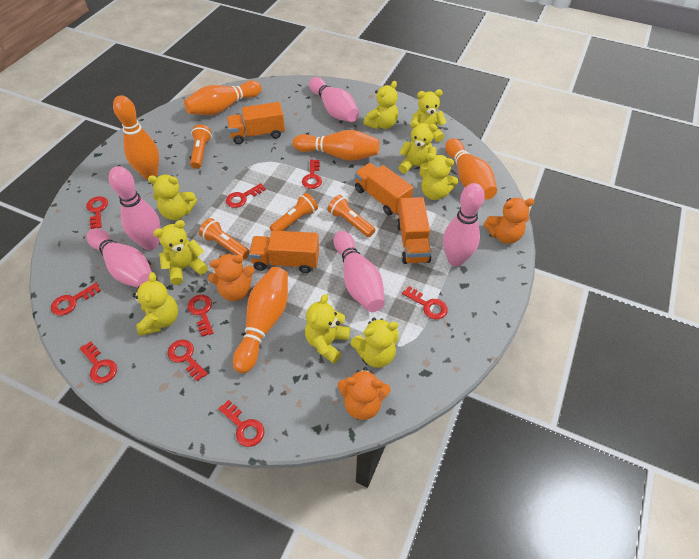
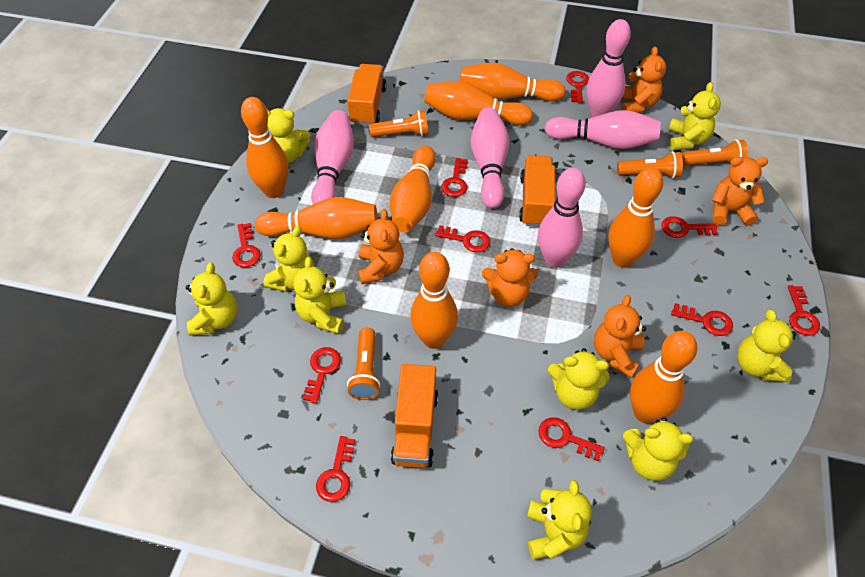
orange bowling pin: [113,95,159,180] [184,80,262,115] [233,267,288,373] [292,130,380,161] [445,138,497,200] = 5 -> [241,97,288,198] [255,197,378,239] [390,146,436,233] [410,252,458,349] [424,81,533,125] [459,63,566,101] [608,167,663,268] [630,331,697,424] = 8
orange teddy bear: [208,253,255,301] [338,367,391,420] [484,198,535,244] = 3 -> [358,209,404,284] [482,248,538,307] [594,295,646,378] [621,47,666,113] [712,157,768,226] = 5
orange truck: [227,102,285,144] [249,230,319,273] [355,163,413,216] [397,197,431,264] = 4 -> [347,64,387,126] [391,364,438,468] [519,155,555,227] = 3
red key: [51,283,101,316] [79,341,117,384] [86,196,108,229] [168,340,208,381] [187,295,214,337] [218,400,264,447] [226,183,266,208] [302,160,322,189] [402,286,448,320] = 9 -> [232,223,261,268] [302,347,341,403] [316,436,355,502] [435,225,490,252] [441,158,467,197] [538,417,605,461] [566,71,589,103] [662,216,718,238] [671,303,733,336] [788,285,820,336] = 10

